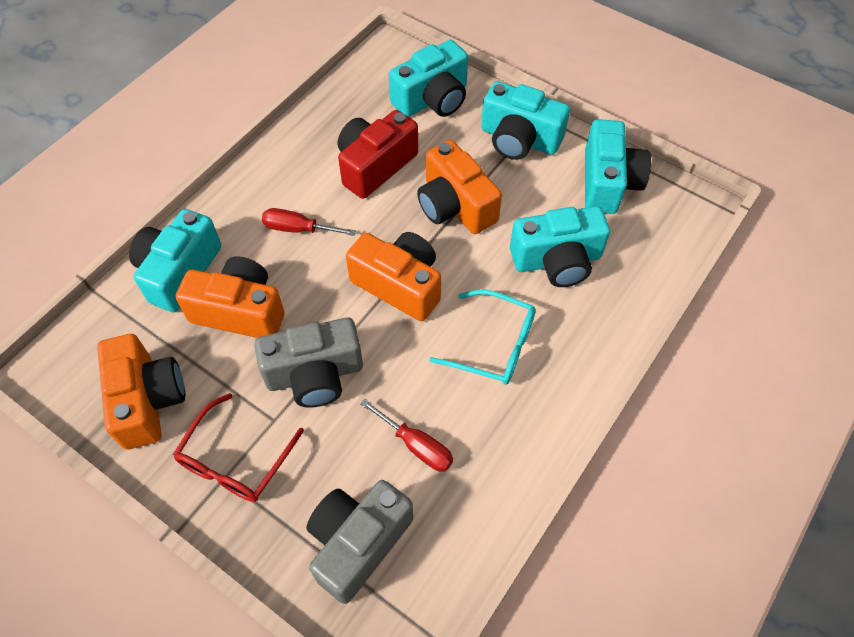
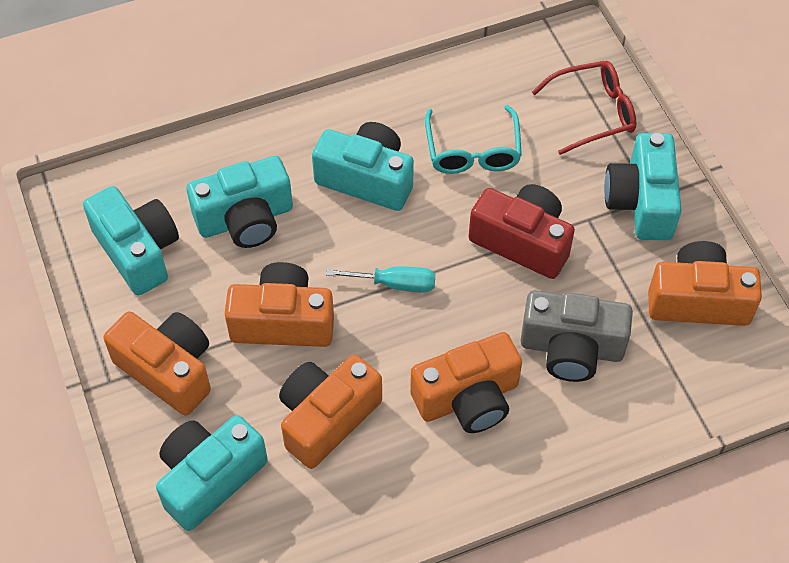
grey camera: [254,317,363,408] [306,480,413,604] = 2 -> [521,290,633,382] = 1
orange camera: [97,334,185,449] [176,256,285,338] [346,232,441,321] [417,140,502,234] = 4 -> [103,311,211,416] [225,262,334,347] [279,355,382,469] [410,332,522,433] [648,241,762,326] = 5
red screwdriver: [262,208,356,236] [360,399,453,472] = 2 -> none = 0
turquoise screwdriver: none = 0 -> [326,267,435,293] = 1

